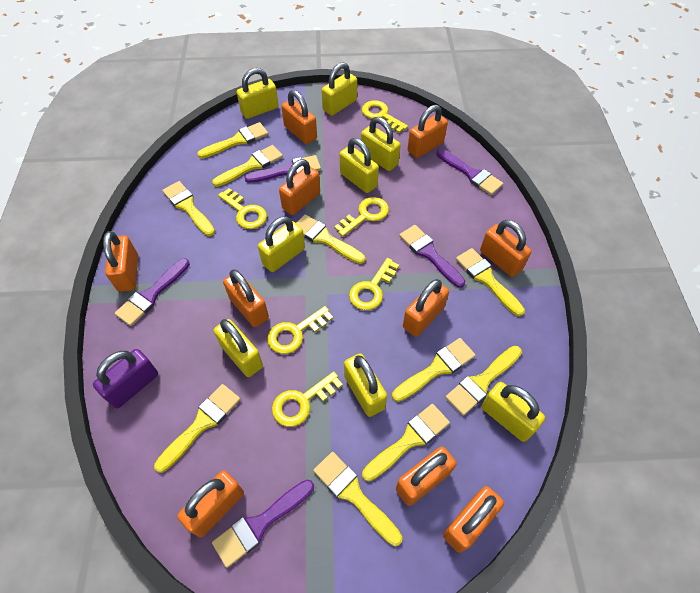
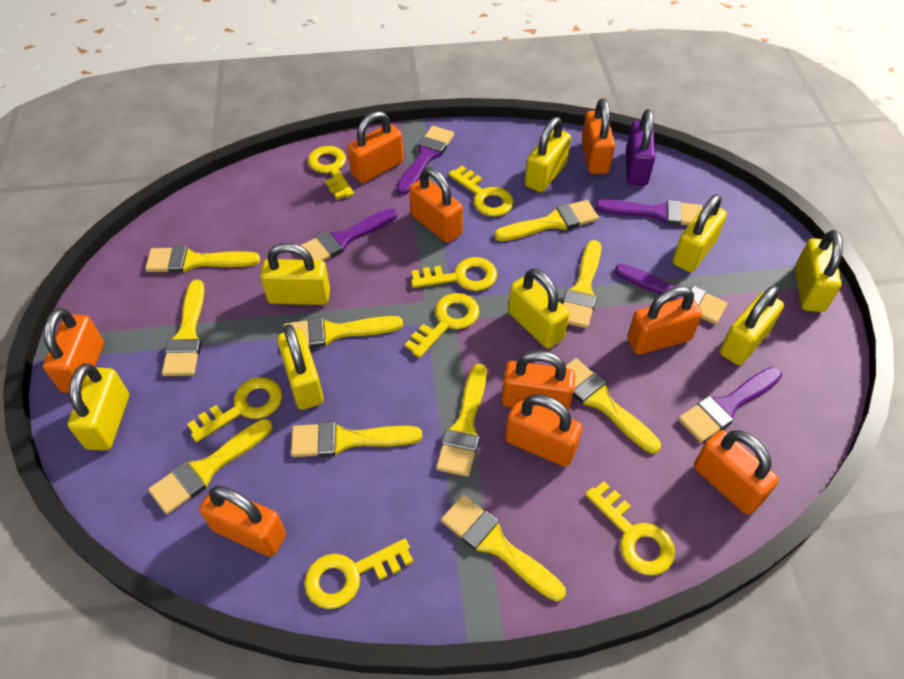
orange padlock: [103,231,138,292] [177,470,244,537] [223,269,269,327] [279,159,320,215] [281,90,317,144] [396,446,457,506] [403,279,449,337] [407,105,448,158] [443,486,504,553] [480,220,531,277] = 10 -> [43,308,104,393] [199,486,286,557] [348,111,404,183] [409,167,463,243] [502,350,575,411] [505,394,582,467] [582,98,615,174] [627,286,702,355] [694,430,779,515] = 9
yellow key: [218,188,267,229] [267,306,333,354] [272,371,343,427] [334,197,389,237] [349,258,399,310] [362,100,408,133] = 6 -> [187,377,282,442] [304,539,414,609] [308,146,354,199] [405,293,479,358] [411,257,497,291] [449,166,514,217] [585,481,675,576] = 7

